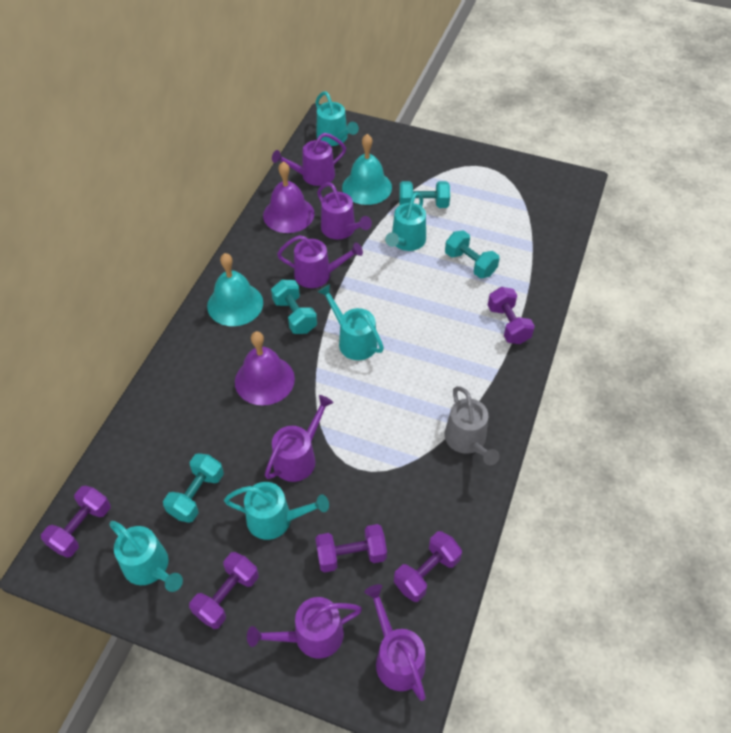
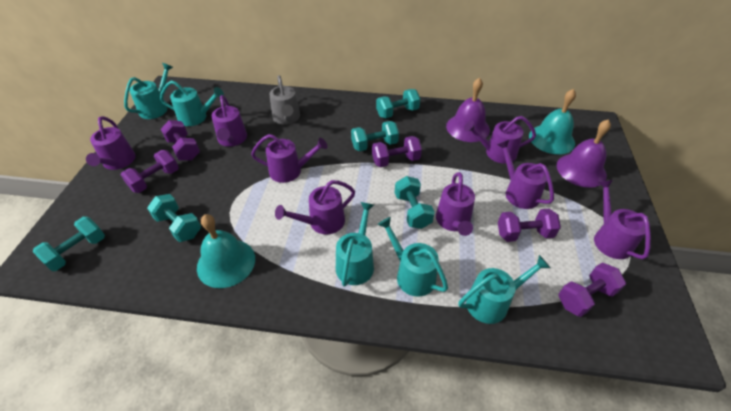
purple watering can: [247,597,362,658] [265,395,334,482] [272,133,346,186] [277,235,363,288] [317,182,372,239] [364,584,426,701] = 6 -> [86,116,136,170] [212,95,247,147] [251,134,328,183] [275,180,355,234] [436,172,475,236] [464,116,536,164] [497,140,554,209] [594,180,651,259] = 8
turquoise dumbbell: [163,453,224,523] [271,280,317,334] [399,181,450,208] [445,230,500,278] = 4 -> [33,217,105,271] [147,194,201,242] [351,121,399,151] [376,89,420,118] [395,176,435,229] = 5

